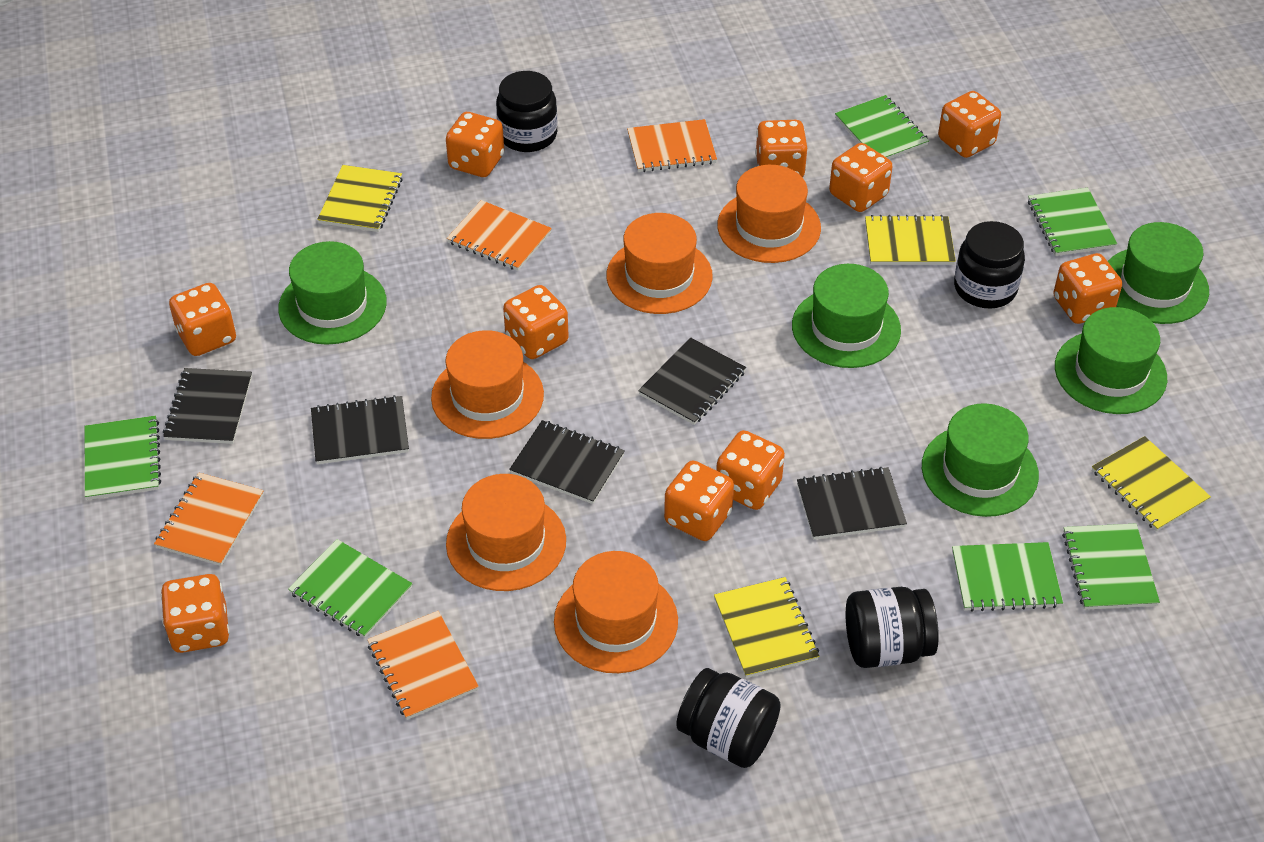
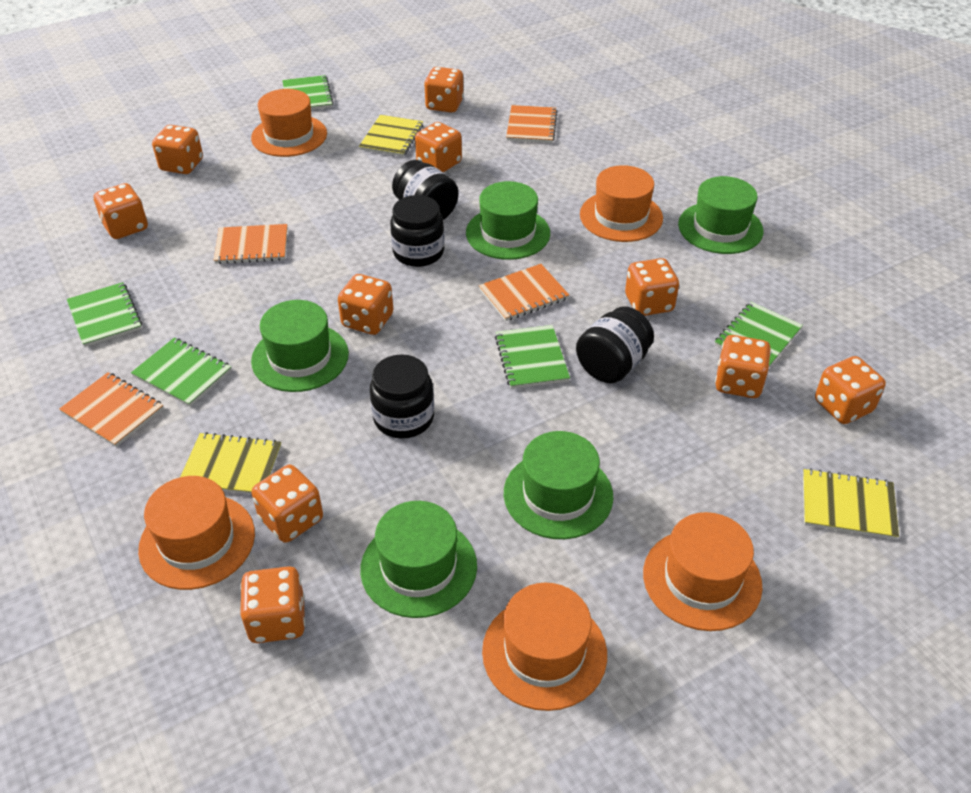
black notebook: [163,368,252,444] [311,395,409,464] [509,420,625,504] [638,337,746,425] [797,467,907,540] = 5 -> none = 0
green notebook: [85,416,161,500] [288,539,413,638] [835,95,929,159] [952,542,1063,612] [1028,188,1117,256] [1062,523,1160,609] = 6 -> [67,282,142,347] [131,338,232,407] [282,75,334,110] [495,325,570,389] [715,302,803,367] = 5
yellow notebook: [317,165,403,232] [714,577,819,678] [865,215,956,265] [1092,436,1211,532] = 4 -> [180,432,281,495] [359,115,423,157] [803,468,899,539] = 3

